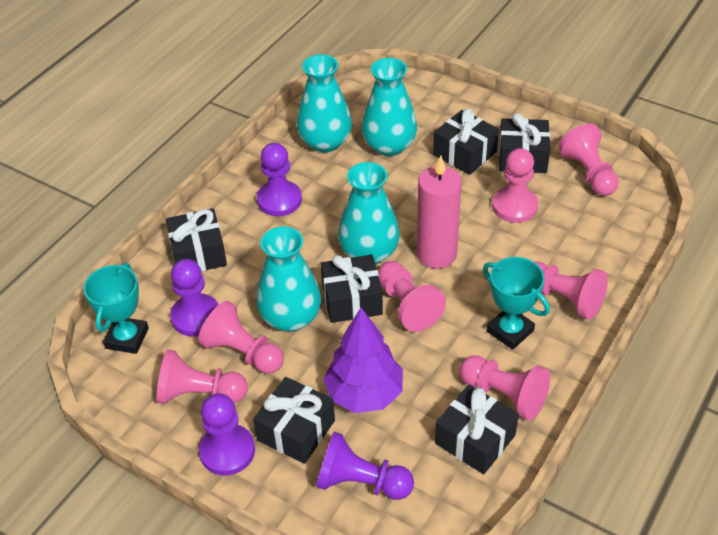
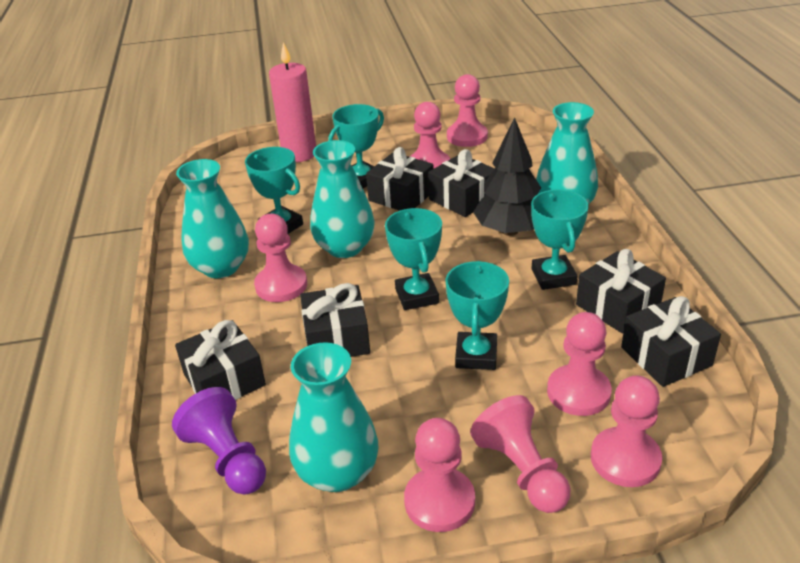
black tree: none = 0 -> [473,117,541,236] = 1
purple pawn: [170,259,219,336] [199,394,255,475] [257,143,302,216] [316,432,414,500] = 4 -> [172,387,266,495] = 1
purple tree: [323,308,403,413] = 1 -> none = 0
turquoise trophy: [83,263,149,354] [483,257,550,350] = 2 -> [245,147,303,234] [329,104,384,188] [385,208,442,310] [445,261,509,370] [531,190,589,290] = 5

